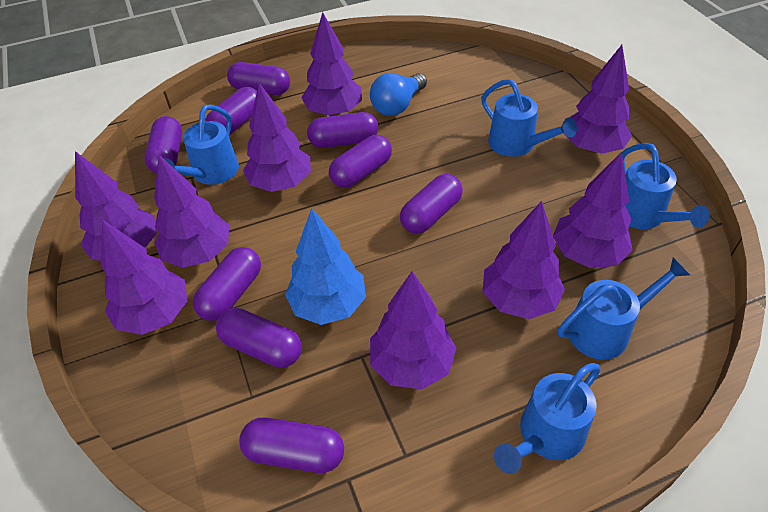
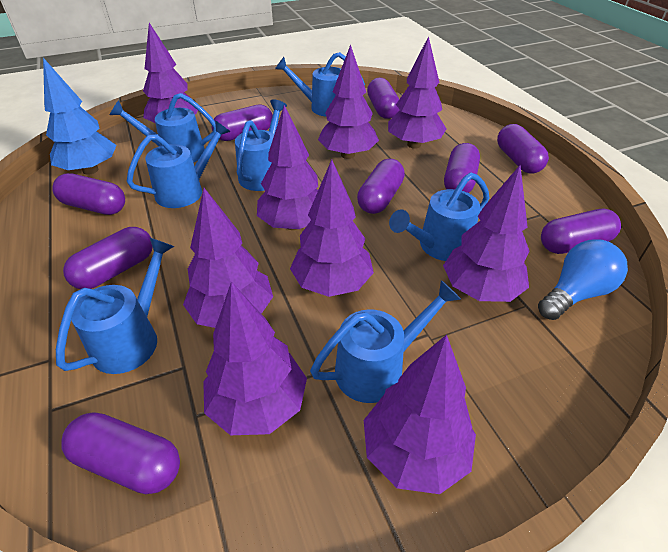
blue watering can: [164,104,239,185] [481,79,577,157] [494,363,600,474] [558,258,690,360] [622,143,710,229] = 5 -> [56,238,174,374] [110,93,216,163] [126,120,231,208] [235,99,287,191] [275,52,365,117] [310,280,461,403] [389,173,490,261] = 7

